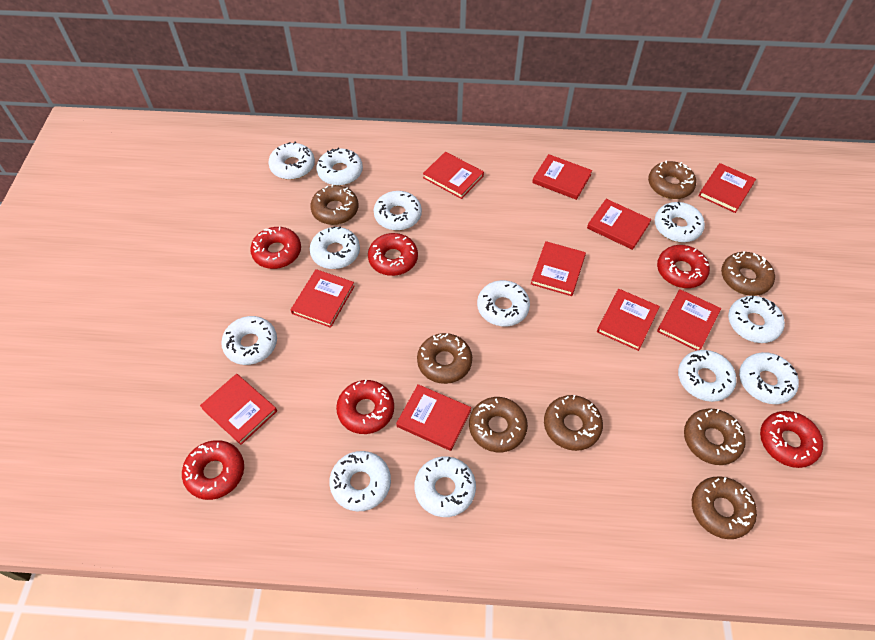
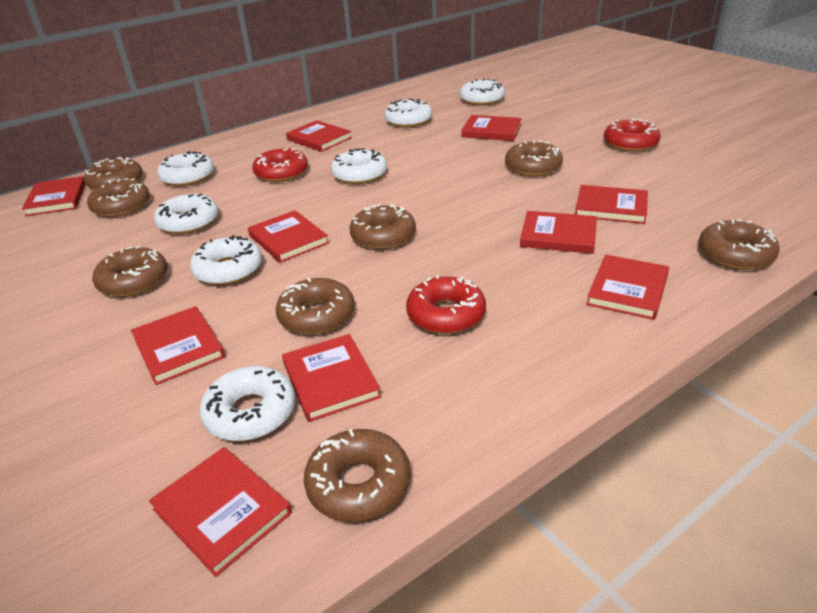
red donut: [182,440,244,500] [250,227,301,269] [336,380,394,434] [368,233,418,276] [657,245,710,288] [760,411,823,468] = 6 -> [252,148,308,182] [406,275,486,334] [604,118,661,152] = 3
white donut: [221,316,277,365] [268,142,315,180] [310,226,360,269] [317,148,363,186] [329,451,391,511] [374,191,422,231] [415,456,476,517] [477,280,530,326] [655,202,705,242] [678,350,737,402] [728,295,785,343] [739,352,799,404] = 12 -> [154,194,218,234] [157,151,214,186] [190,235,262,285] [200,366,295,441] [331,148,387,184] [384,98,432,128] [459,79,505,105] = 7

